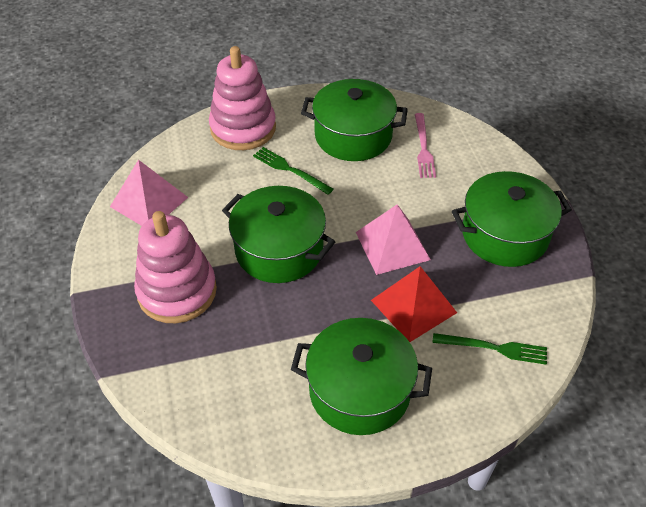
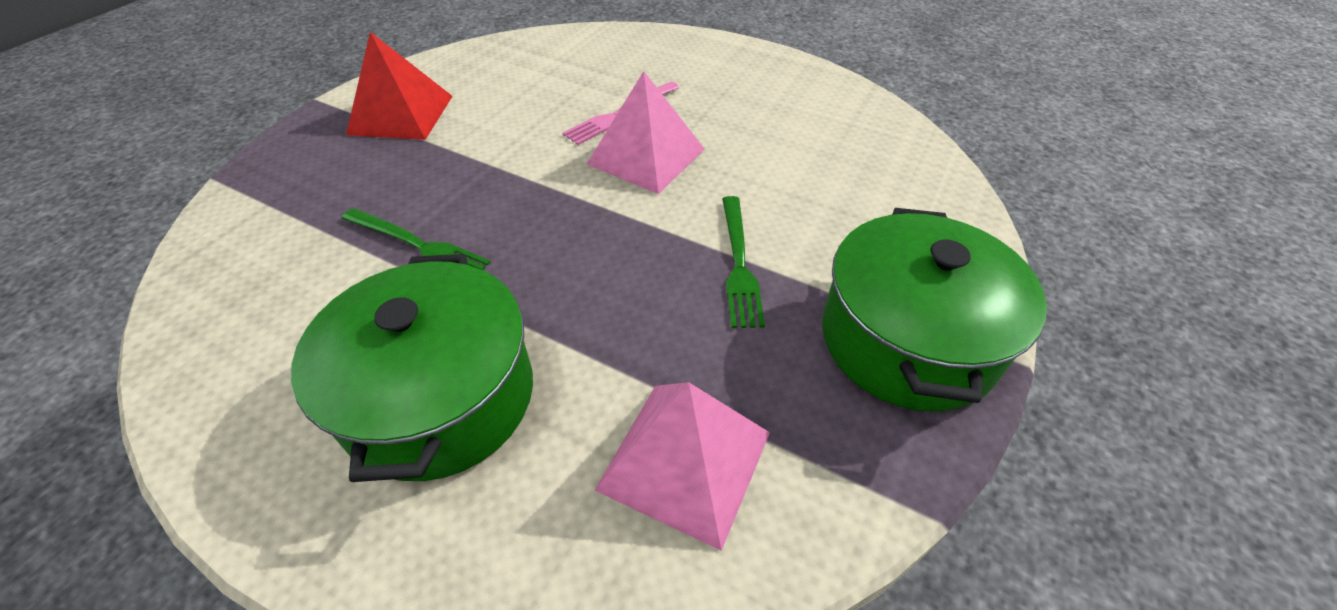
green pot: [222,186,335,283] [291,318,432,435] [301,79,408,161] [452,171,572,267] = 4 -> [291,254,533,482] [822,208,1047,412] = 2
pink stacking toy: [134,211,217,323] [209,46,276,150] = 2 -> none = 0

